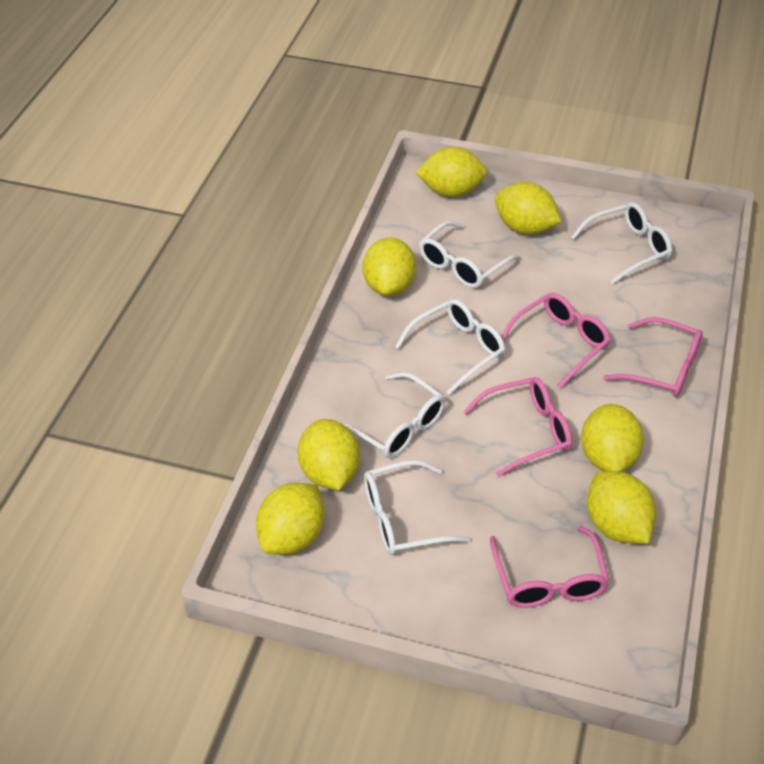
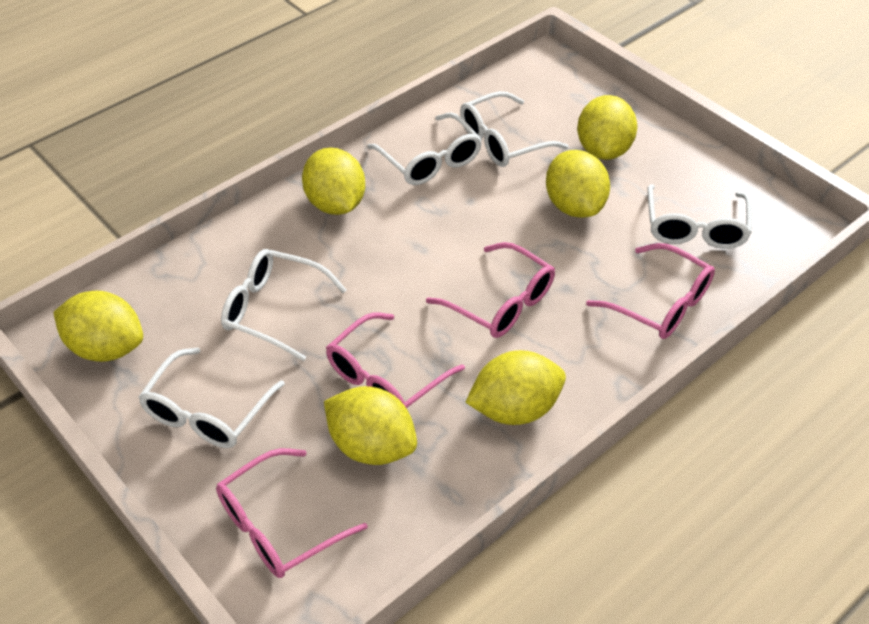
yellow lemon: [256,483,325,555] [298,419,360,490] [363,237,416,296] [416,147,487,197] [495,182,561,234] [581,404,644,472] [587,471,656,544] = 7 -> [53,291,143,362] [302,148,365,215] [324,386,417,465] [465,350,566,425] [546,150,610,218] [577,95,637,160] = 6

